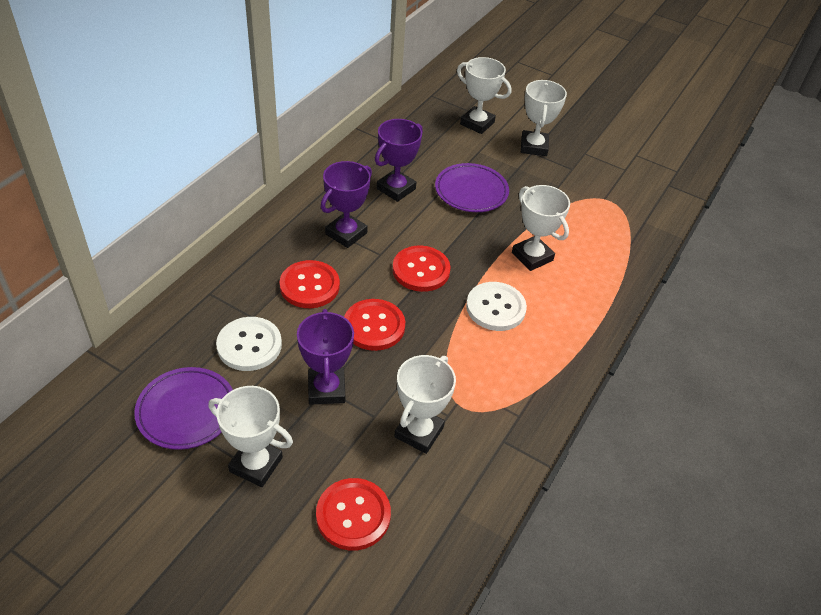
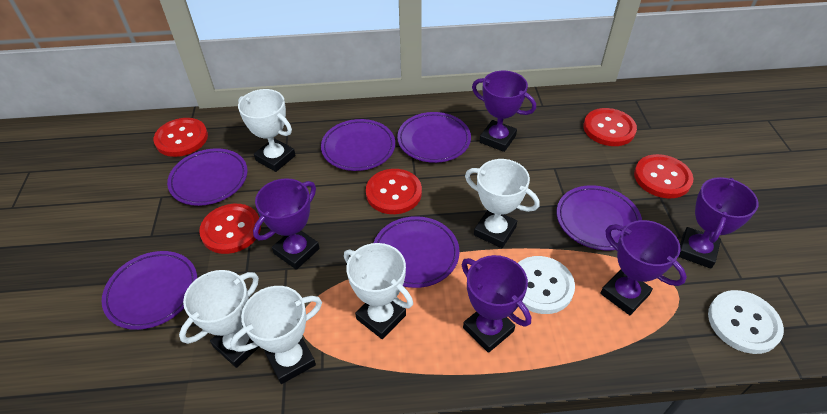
purple plate: [134,367,233,450] [435,163,509,212] = 2 -> [102,251,197,330] [167,148,248,206] [321,119,395,171] [373,216,460,288] [397,112,471,163] [557,185,642,250] = 6
purple trophy: [297,309,354,405] [321,161,372,248] [375,119,423,202] = 3 -> [253,178,320,270] [462,255,531,353] [472,71,536,152] [600,220,687,315] [678,177,758,269] = 5
red button: [279,260,340,308] [316,478,391,551] [344,299,405,351] [392,246,451,292] = 4 -> [154,118,208,157] [199,204,261,254] [366,169,422,214] [583,108,637,146] [634,154,693,198] = 5

